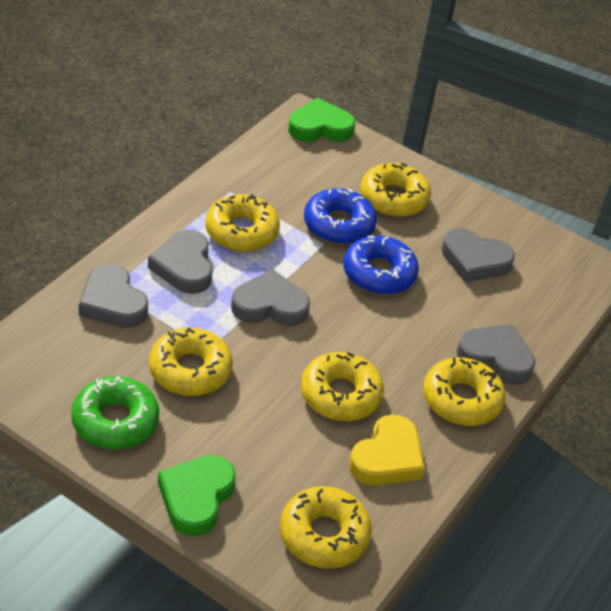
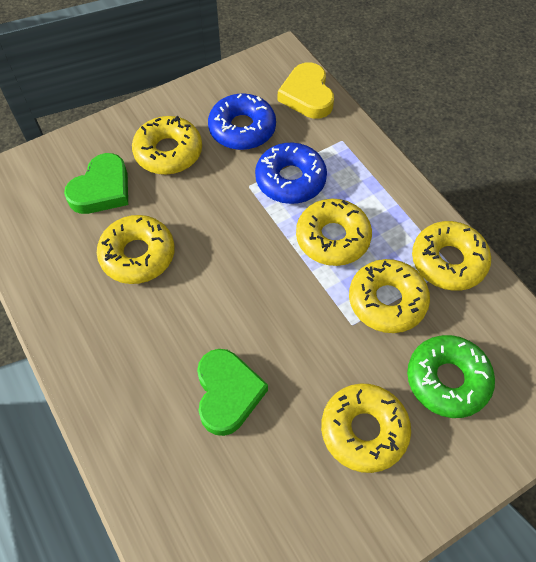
grey heart: [78,264,148,328] [148,230,213,294] [231,269,310,326] [441,228,515,282] [456,324,536,385] = 5 -> none = 0

